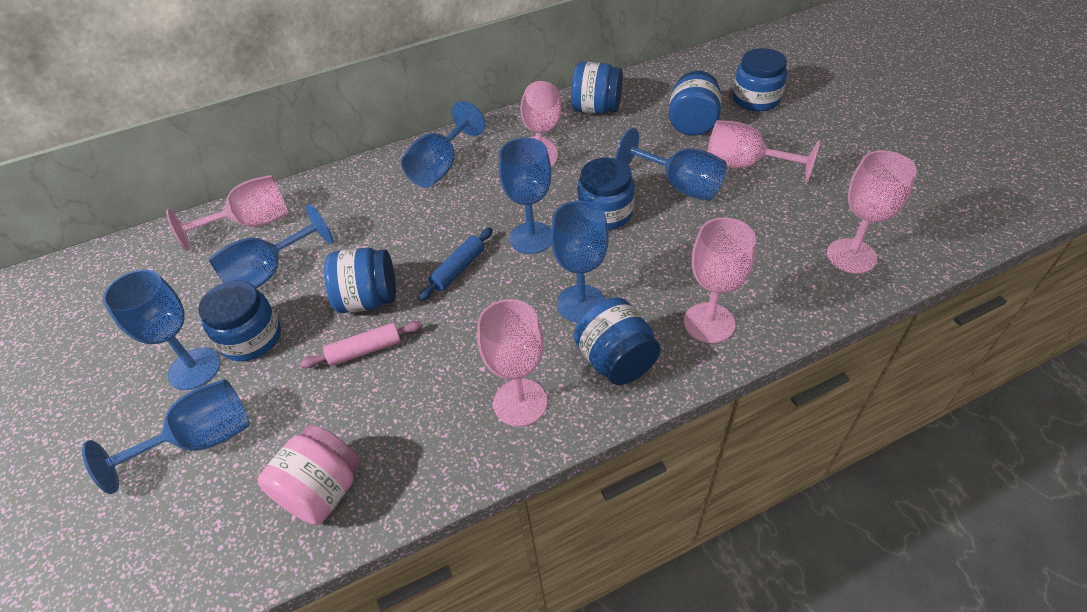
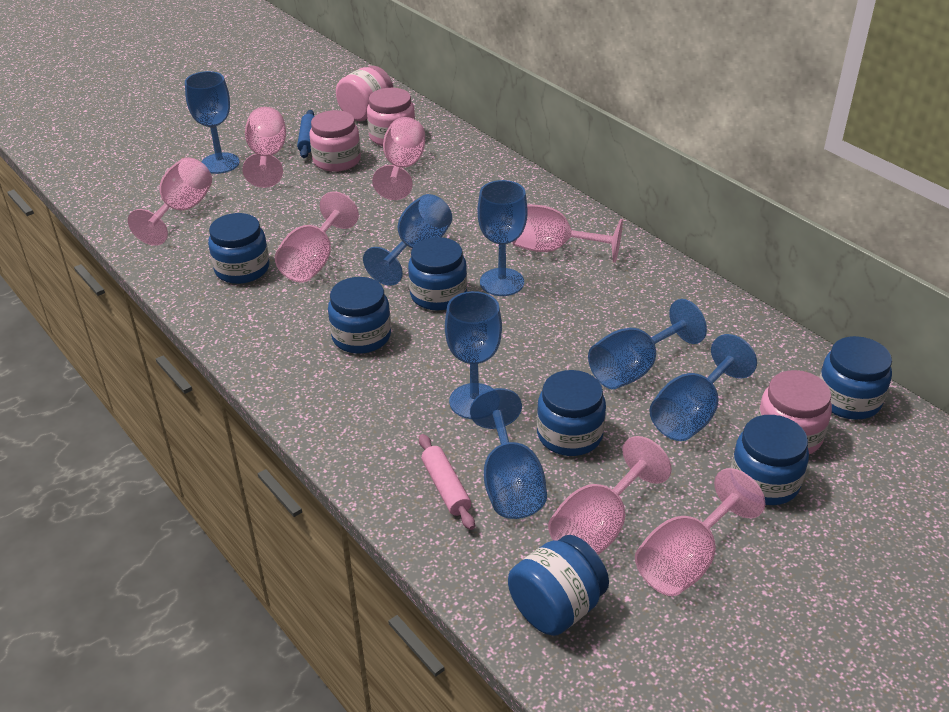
pink goblet: [166,175,289,251] [477,299,547,426] [520,81,562,166] [684,217,756,343] [707,120,821,183] [827,150,917,274] = 6 -> [128,157,212,246] [242,107,286,188] [275,191,359,282] [372,117,425,200] [513,205,623,263] [548,436,672,555] [635,468,765,596] = 7
pink jar: [258,425,361,525] = 1 -> [310,110,361,172] [336,66,394,121] [367,88,415,146] [757,370,832,454] = 4

